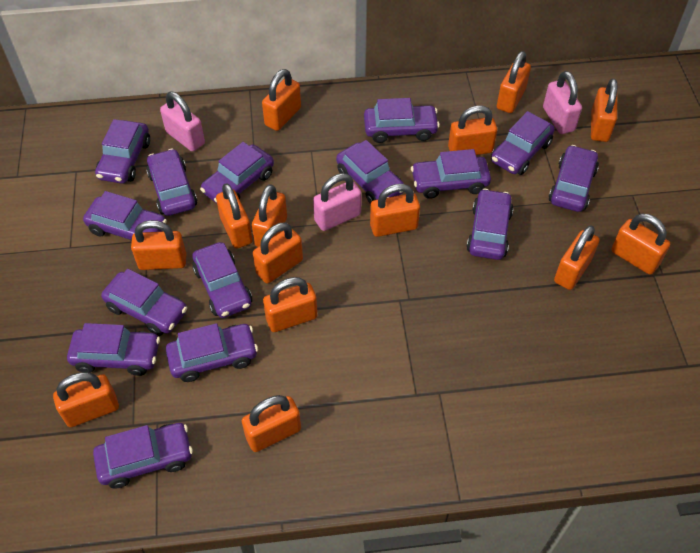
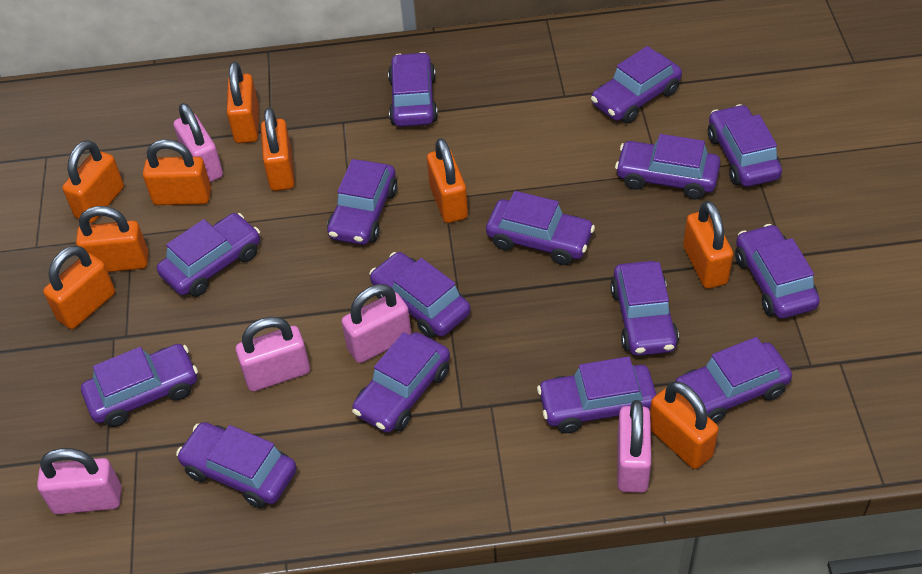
orange padlock: [53,372,119,427] [131,220,186,270] [216,183,253,249] [242,395,301,452] [252,184,287,247] [253,223,303,283] [262,69,301,131] [263,277,318,332] [370,184,420,237] [448,105,497,155] [497,51,531,113] [554,225,599,290] [591,78,617,142] [611,214,670,275] = 14 -> [43,245,115,329] [62,140,124,223] [76,206,148,272] [143,139,211,205] [227,62,259,143] [261,108,295,191] [427,138,468,223] [650,381,719,469] [683,201,733,289] = 9
pink padlock: [160,92,205,151] [313,173,362,231] [543,71,582,134] = 3 -> [37,448,122,514] [173,103,223,182] [236,317,310,392] [341,284,412,363] [617,400,651,493] = 5

